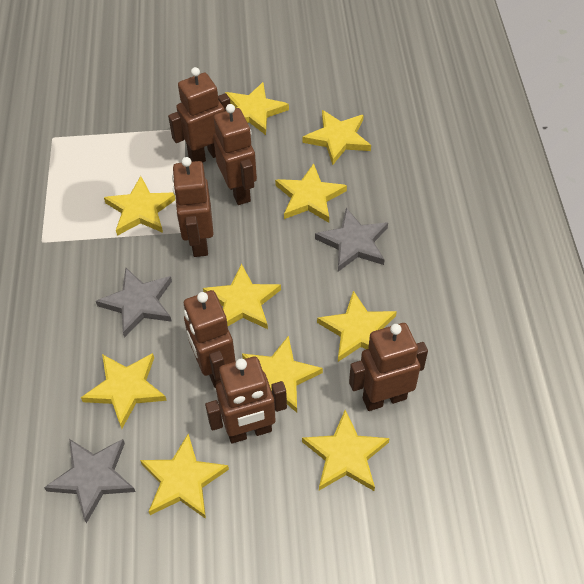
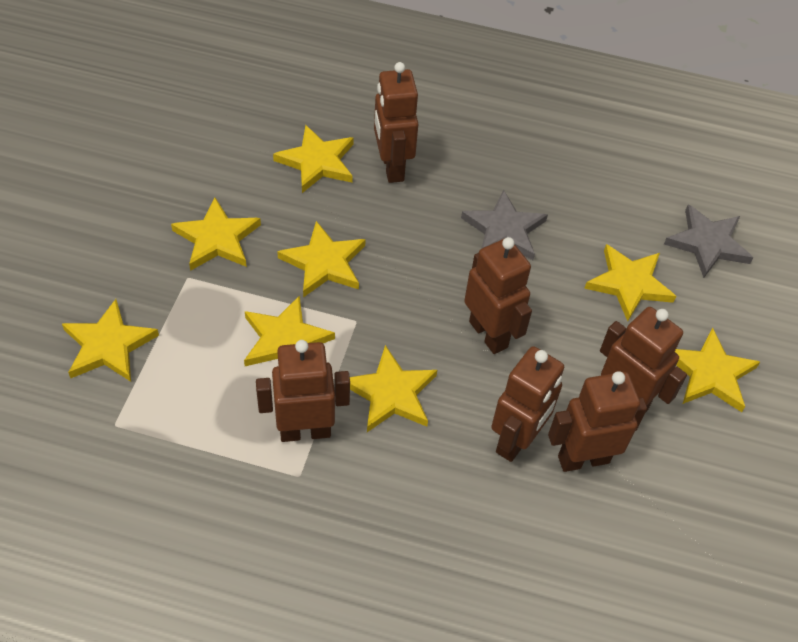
grey star: [44,439,135,523] [96,268,172,338] [315,208,388,272] = 3 -> [461,189,548,260] [664,204,753,278] = 2
yellow star: [81,353,167,428] [104,176,175,236] [140,434,229,519] [203,264,281,329] [225,82,289,135] [242,335,323,413] [275,163,347,223] [302,410,390,491] [303,110,371,165] [317,291,397,362] = 10 -> [62,299,159,382] [171,198,261,271] [244,295,335,366] [273,125,354,193] [277,221,366,297] [350,345,437,432] [584,244,676,321] [674,327,760,412] = 8

